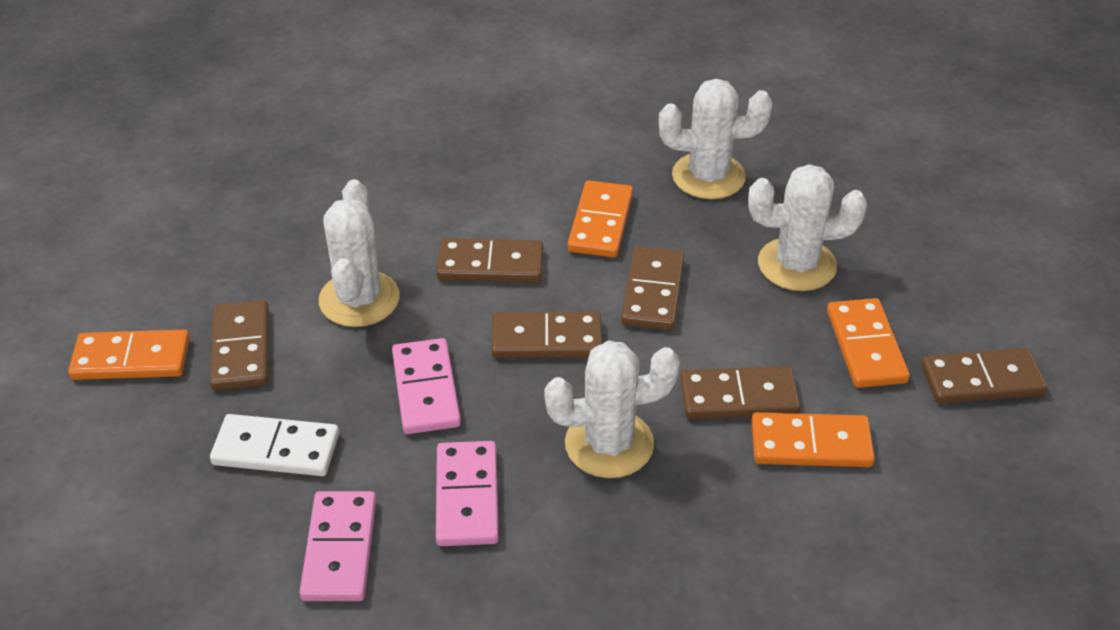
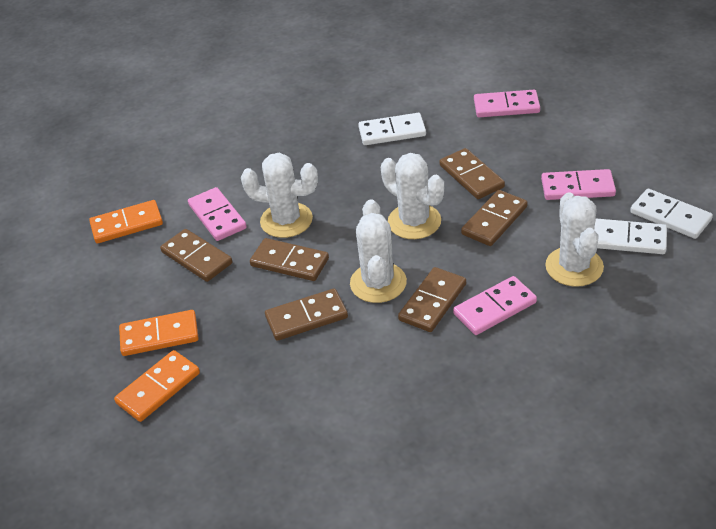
orange domino: [68,330,190,380] [568,180,633,258] [751,412,875,467] [827,298,910,388] = 4 -> [89,200,163,243] [114,350,200,422] [119,310,198,356] = 3
pink domino: [299,491,376,601] [392,338,461,434] [436,441,499,546] = 3 -> [188,187,247,241] [453,276,537,335] [474,90,540,117] [541,169,616,200] = 4
white domino: [210,414,339,476] = 1 -> [358,113,426,145] [594,218,667,254] [630,189,713,239] = 3

